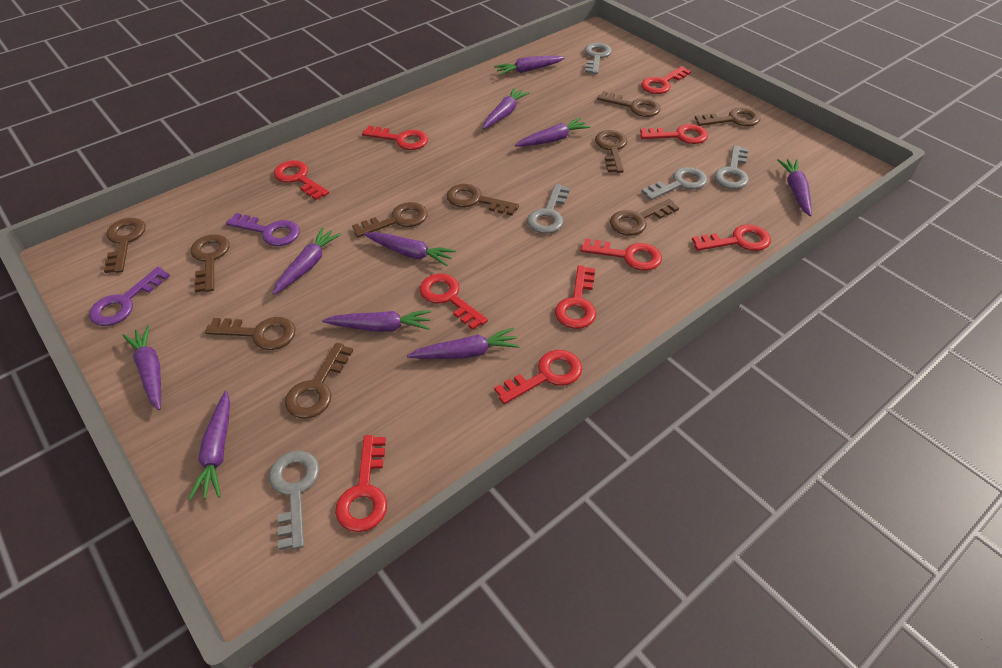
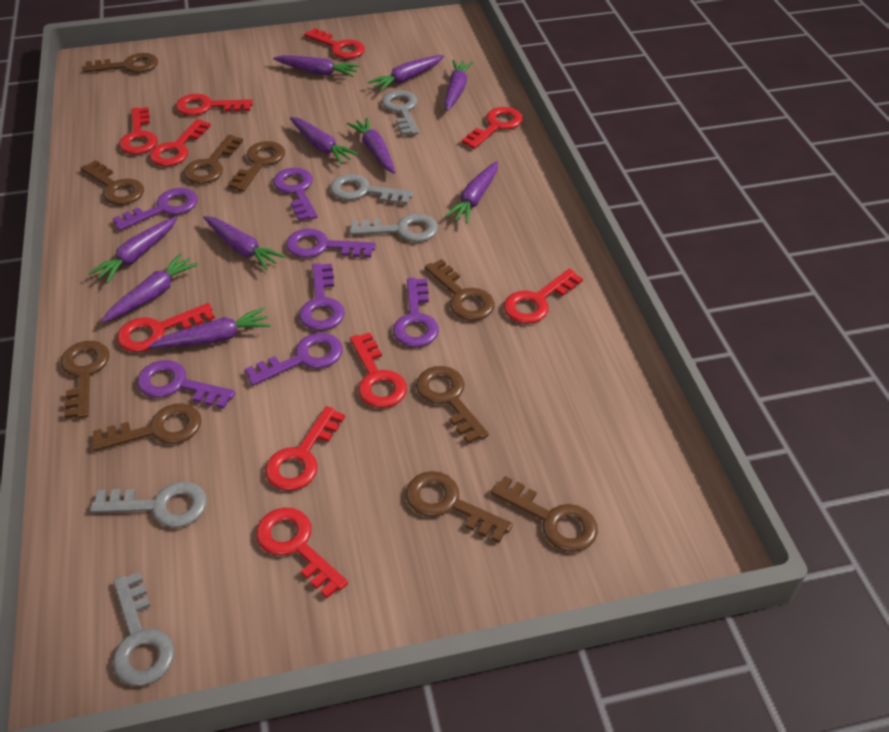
purple key: [89,267,170,326] [226,213,300,246] = 2 -> [112,188,198,231] [137,360,236,409] [245,333,343,386] [273,168,318,221] [286,228,376,258] [299,263,345,331] [393,278,439,347] = 7

